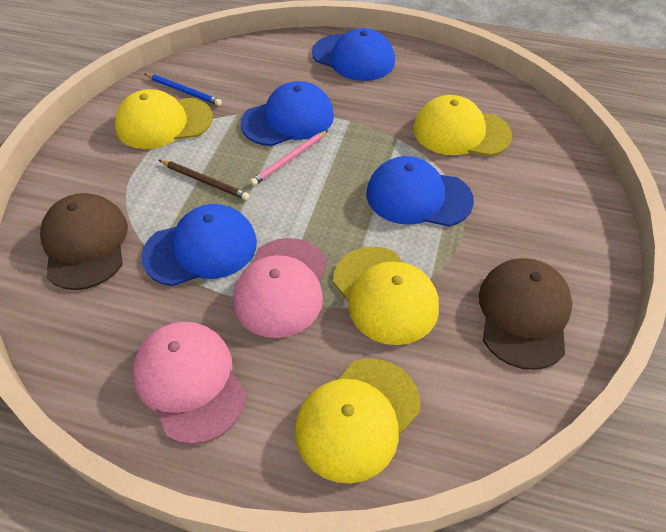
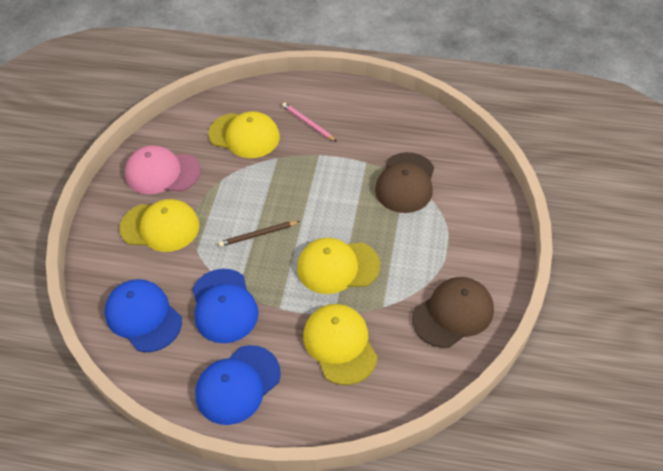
blue cap: [141,204,257,286] [240,81,334,146] [312,28,395,81] [366,156,474,227] = 4 -> [105,279,182,352] [192,269,259,343] [195,345,281,425] = 3
blue pencil: [145,73,222,106] = 1 -> none = 0
pink cap: [133,321,247,445] [233,238,327,338] = 2 -> [125,145,201,194] = 1

